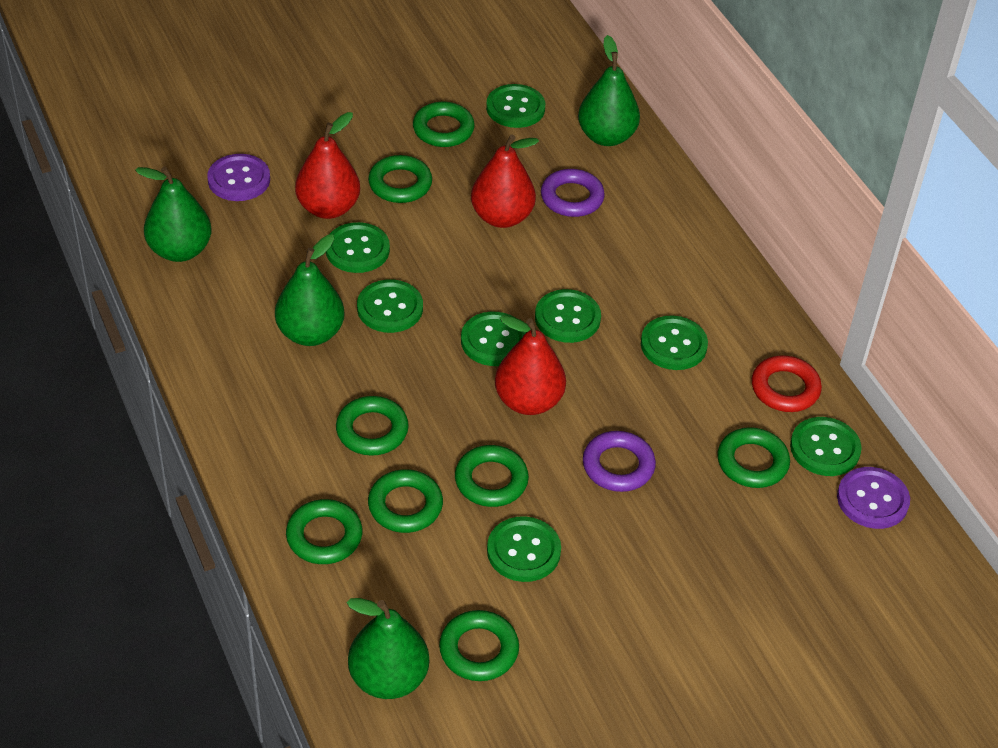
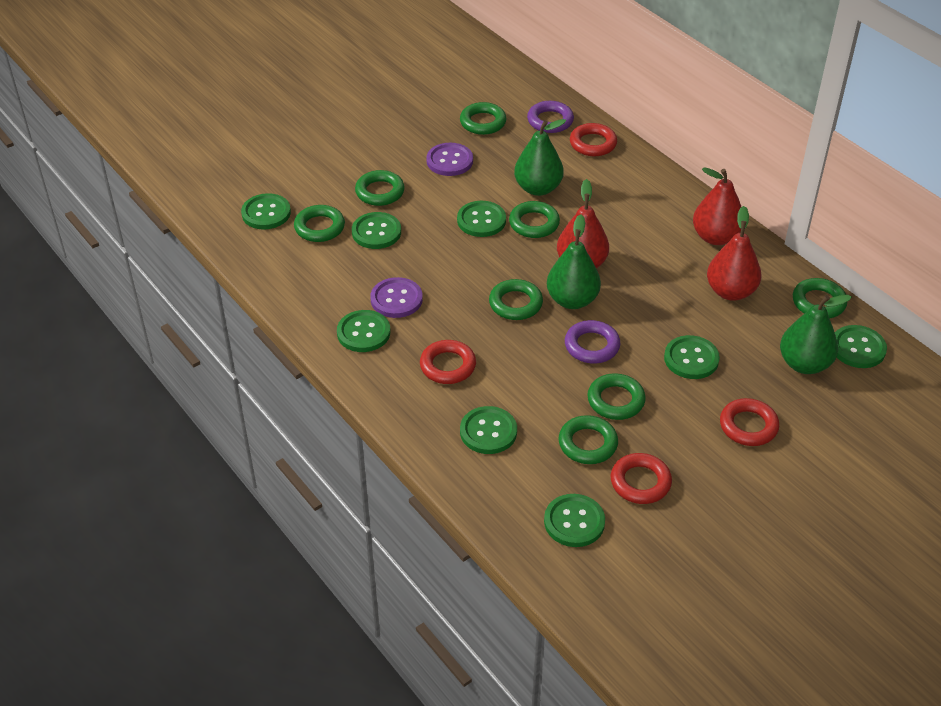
green pear: [135,166,212,262] [275,234,345,346] [346,598,429,699] [578,35,640,146] = 4 -> [514,119,566,196] [547,214,601,309] [780,295,852,374] = 3
red ring: [752,355,822,412] = 1 -> [420,340,476,384] [570,123,617,156] [611,453,672,504] [720,398,779,446] = 4

